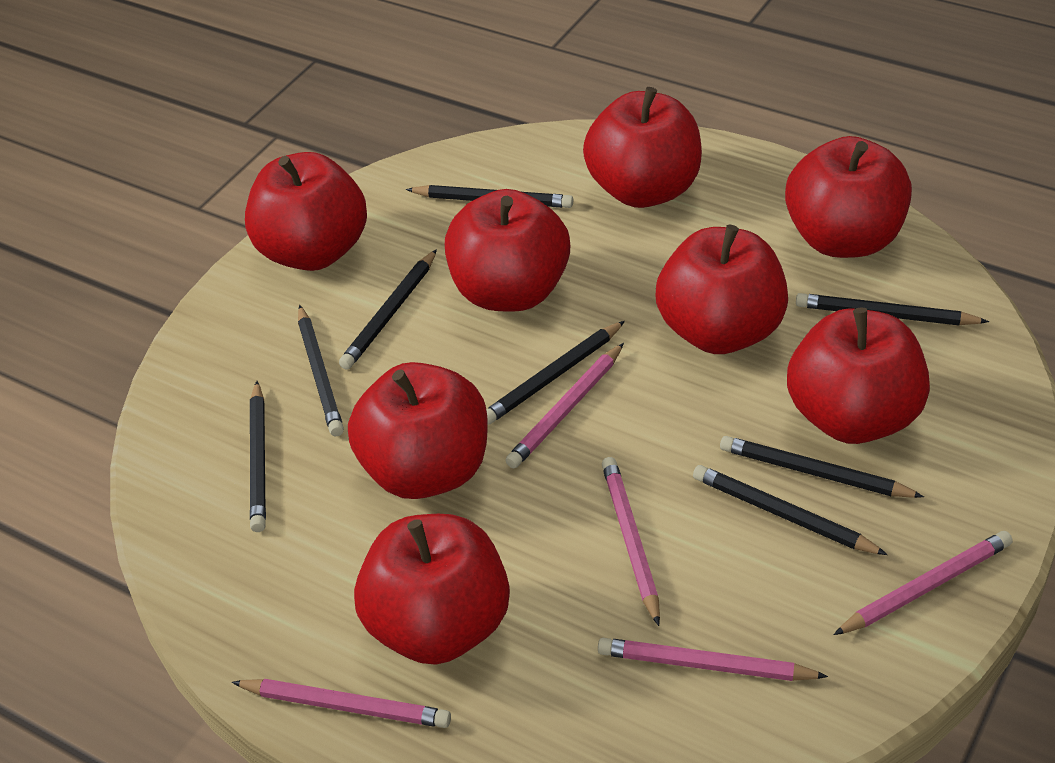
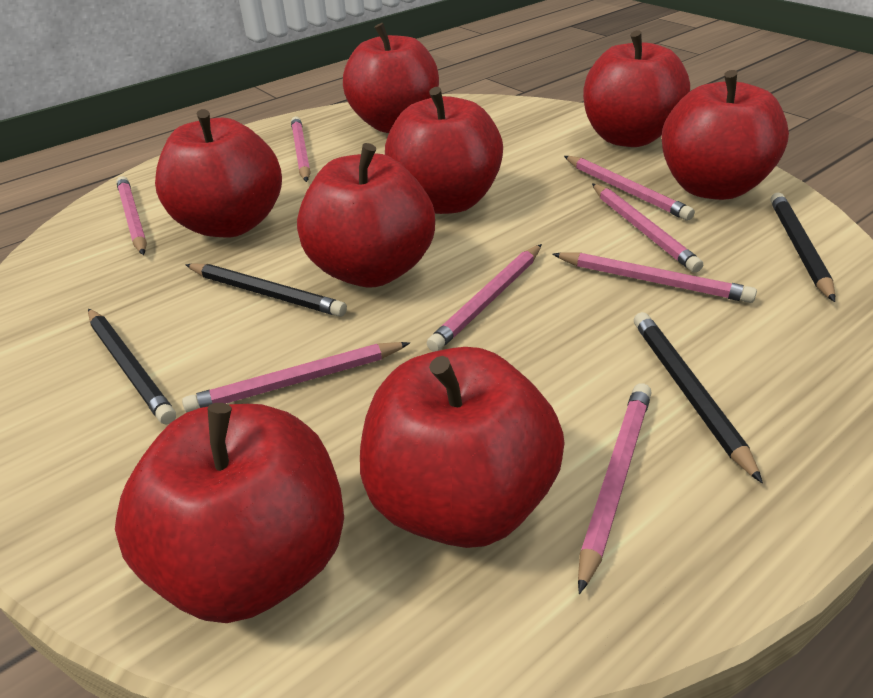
black pencil: [250,381,266,532] [298,305,344,436] [339,249,437,370] [406,185,573,208] [486,321,625,425] [693,465,888,555] [720,436,924,498] [796,293,989,325] = 8 -> [88,309,176,425] [185,264,347,317] [634,312,763,483] [770,193,835,302] = 4
pink pencil: [232,679,451,728] [505,343,624,469] [598,638,828,681] [602,457,660,626] [833,531,1013,635] = 5 -> [116,176,147,255] [182,342,410,413] [291,117,311,182] [427,244,542,352] [552,252,757,303] [564,156,695,220] [578,383,652,594] [592,183,703,273] = 8

